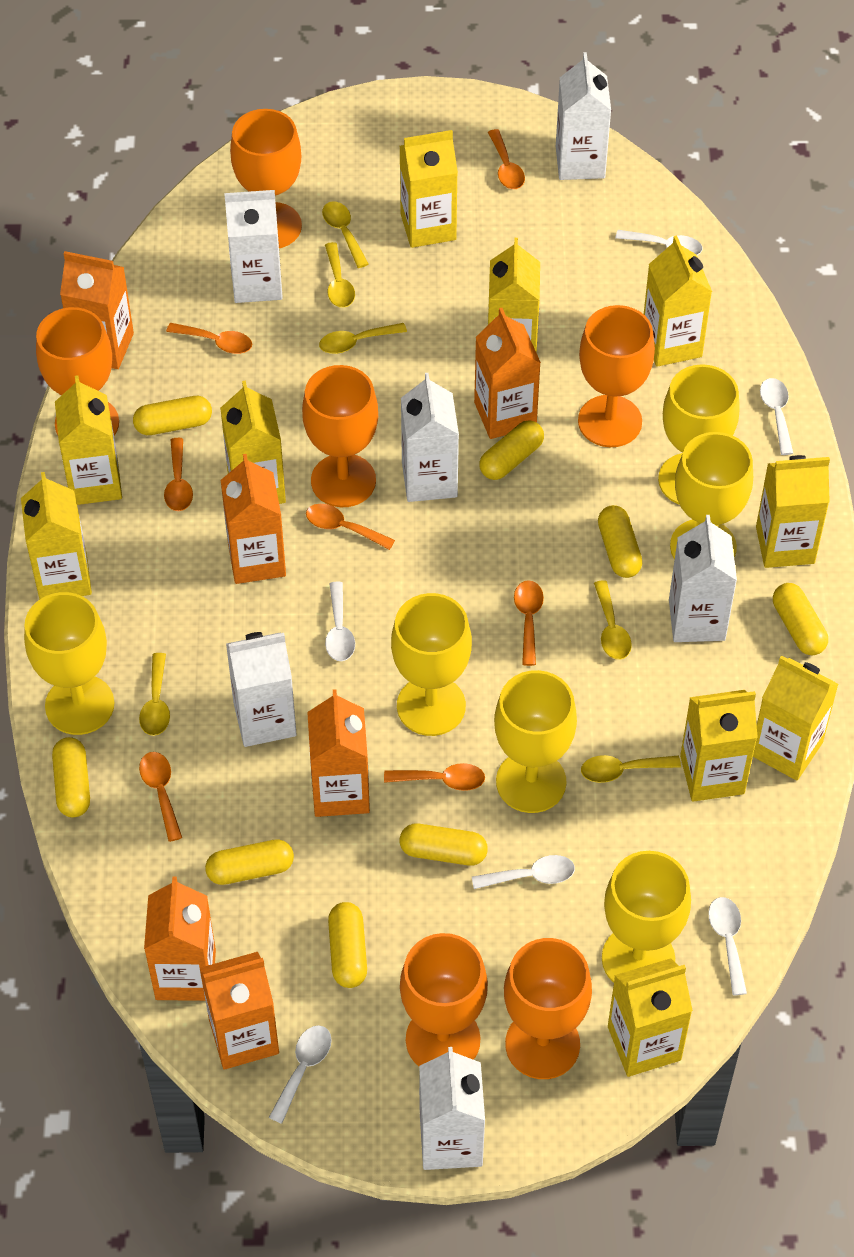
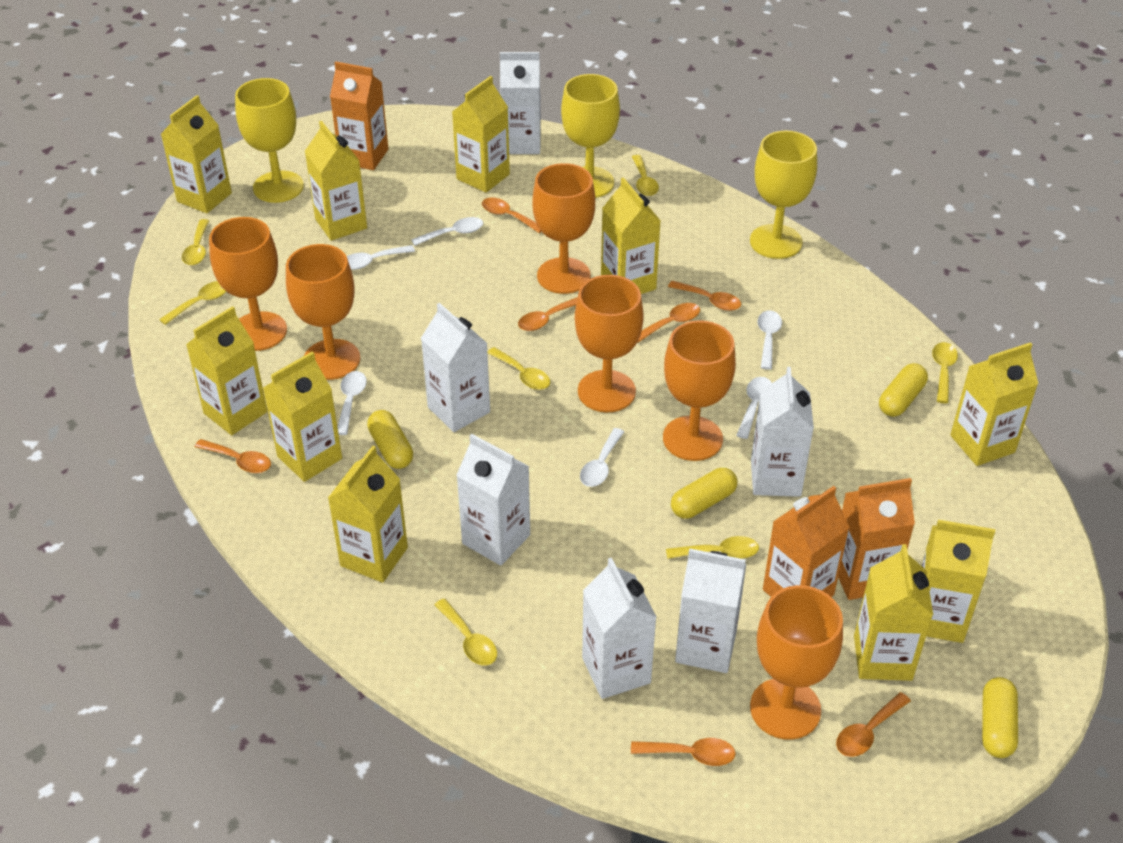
orange carton: [60,251,134,369] [144,877,216,1001] [200,952,279,1070] [221,454,286,584] [307,689,370,817] [474,308,541,439] = 6 -> [330,61,388,170] [763,486,850,597] [838,478,915,600] = 3
yellow capsule: [52,737,90,817] [133,396,212,435] [205,839,294,885] [328,902,367,988] [400,823,488,866] [479,420,544,480] [598,505,642,578] [773,583,828,655] = 8 -> [367,410,413,469] [671,468,737,519] [879,363,928,417] [982,677,1018,758] = 4
yellow goblet: [24,592,114,735] [391,593,472,736] [494,670,577,813] [602,851,691,983] [658,364,740,505] [670,432,753,559] = 6 -> [235,78,304,203] [561,74,620,198] [750,131,817,259] = 3
yellow spoon: [139,653,170,736] [319,323,407,354] [322,201,368,268] [325,242,355,308] [581,755,681,783] [594,580,632,660] = 6 -> [159,281,226,325] [182,219,209,265] [434,598,497,665] [487,347,550,390] [632,155,659,196] [666,536,759,559] [932,342,958,404] = 7

